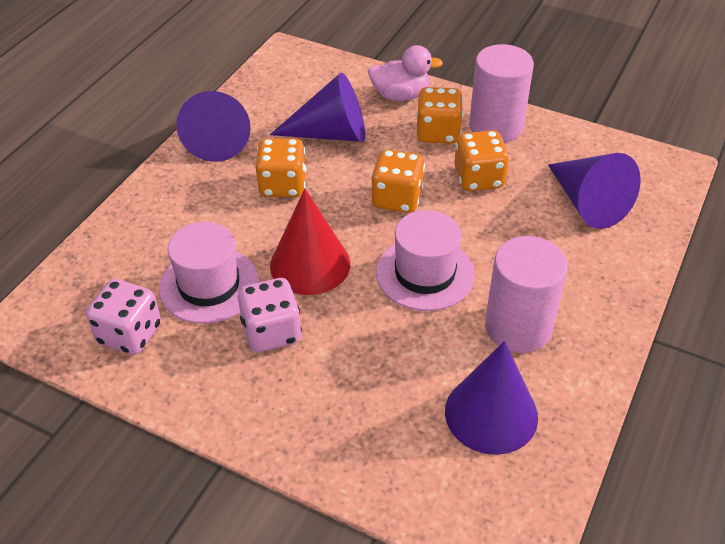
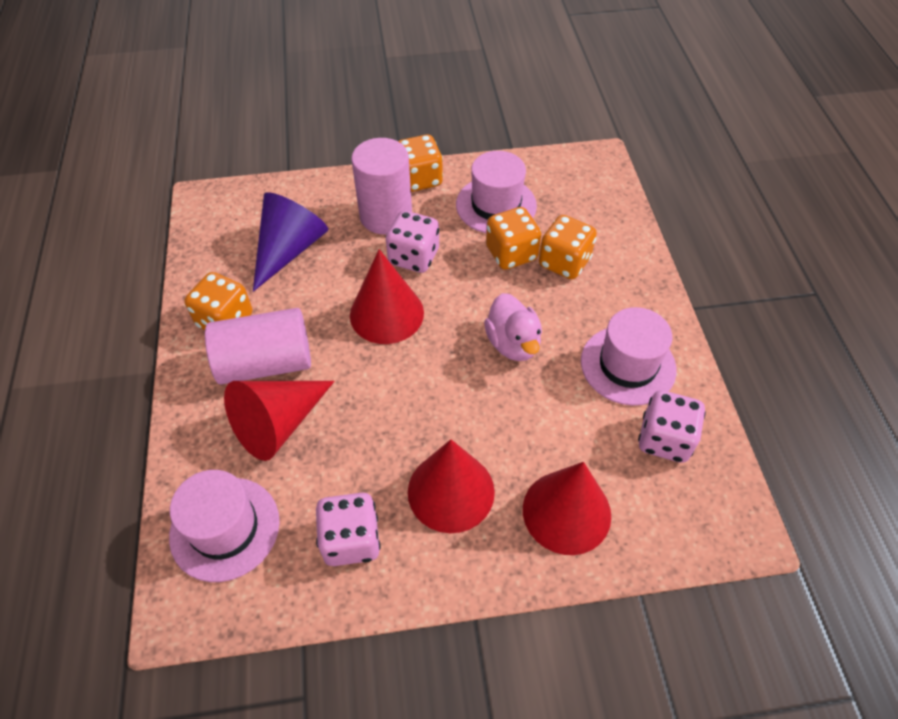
pink dice: [86,279,161,355] [238,278,302,352] = 2 -> [316,493,381,566] [386,211,439,273] [638,390,706,463] = 3
pink hat: [159,222,259,324] [376,210,475,311] = 2 -> [169,470,280,582] [456,151,537,233] [581,307,677,406] = 3
purple cone: [176,91,251,162] [270,73,365,142] [445,341,538,455] [548,153,641,229] = 4 -> [253,192,328,292] = 1
red cone: [270,189,350,295] = 1 -> [224,381,335,461] [350,249,424,344] [408,439,495,533] [523,462,611,555] = 4

